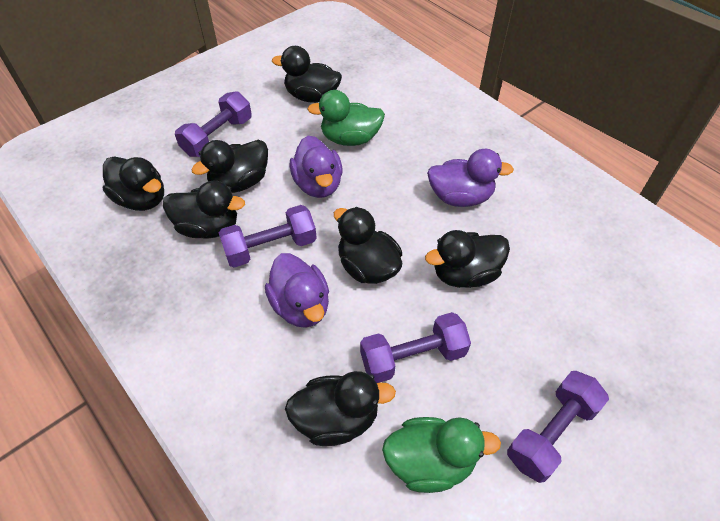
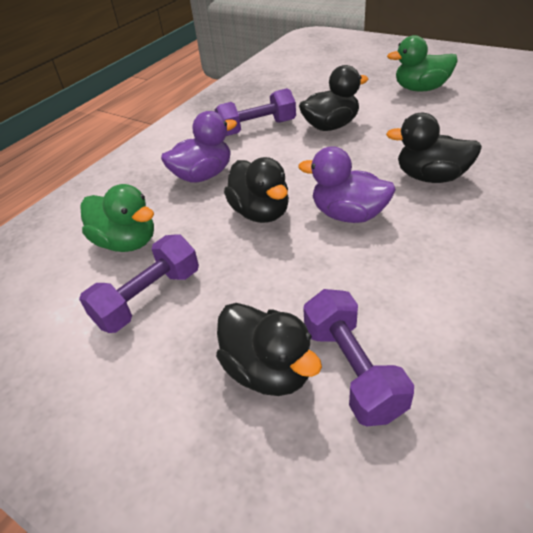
black duck: [103,156,164,211] [163,181,245,239] [191,140,268,193] [272,46,342,103] [285,371,396,446] [334,207,402,284] [425,230,510,288] = 7 -> [216,303,322,396] [224,157,289,223] [299,65,368,131] [386,113,482,183] = 4
purple duck: [265,253,329,328] [290,136,343,198] [427,149,514,207] = 3 -> [161,111,237,183] [298,146,396,223] = 2
purple dumbbell: [175,92,252,157] [219,205,317,268] [360,312,471,383] [507,371,609,483] = 4 -> [79,234,199,333] [215,88,296,136] [303,289,414,427] = 3

